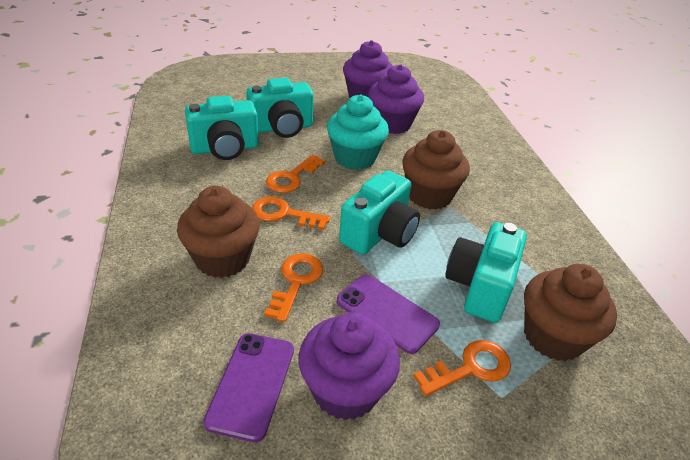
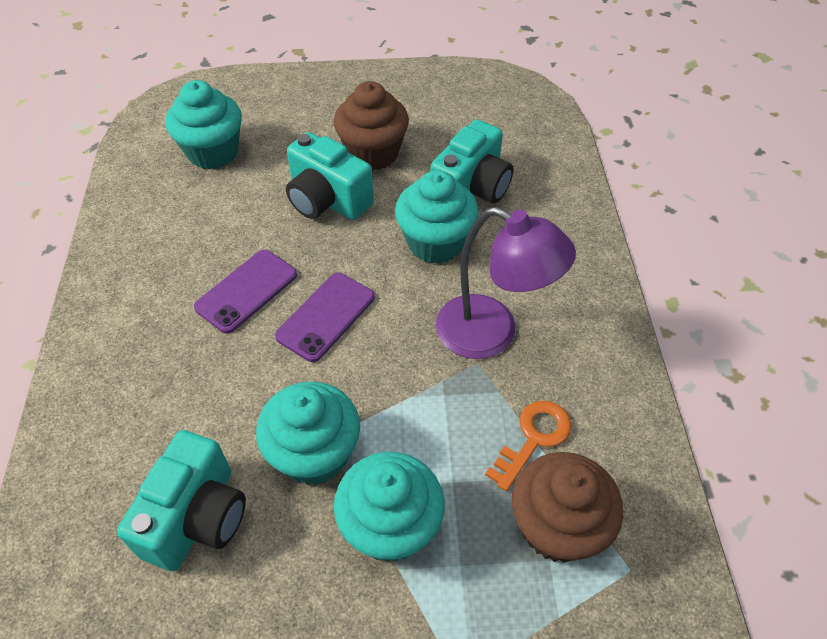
brown cupcake: [177,186,260,278] [402,130,470,210] [524,264,617,361] = 3 -> [334,81,409,171] [512,452,623,562] = 2
orange key: [252,196,330,230] [264,253,323,322] [266,155,325,193] [413,340,511,396] = 4 -> [485,401,572,491] = 1
purple cupcake: [299,312,400,420] [343,40,393,98] [368,64,424,134] = 3 -> none = 0
purple lamp: none = 0 -> [436,207,576,359] = 1
turquoise camera: [185,96,259,160] [246,78,314,138] [339,170,420,255] [445,222,527,323] = 4 -> [117,430,246,571] [286,132,374,220] [430,119,514,203] = 3
turquoise cupcake: [327,95,389,170] = 1 -> [166,80,242,169] [256,381,360,485] [334,452,444,562] [395,170,479,264] = 4

